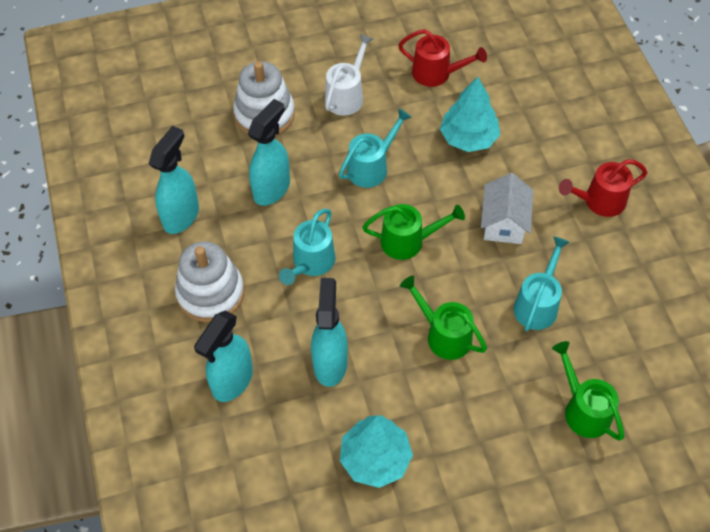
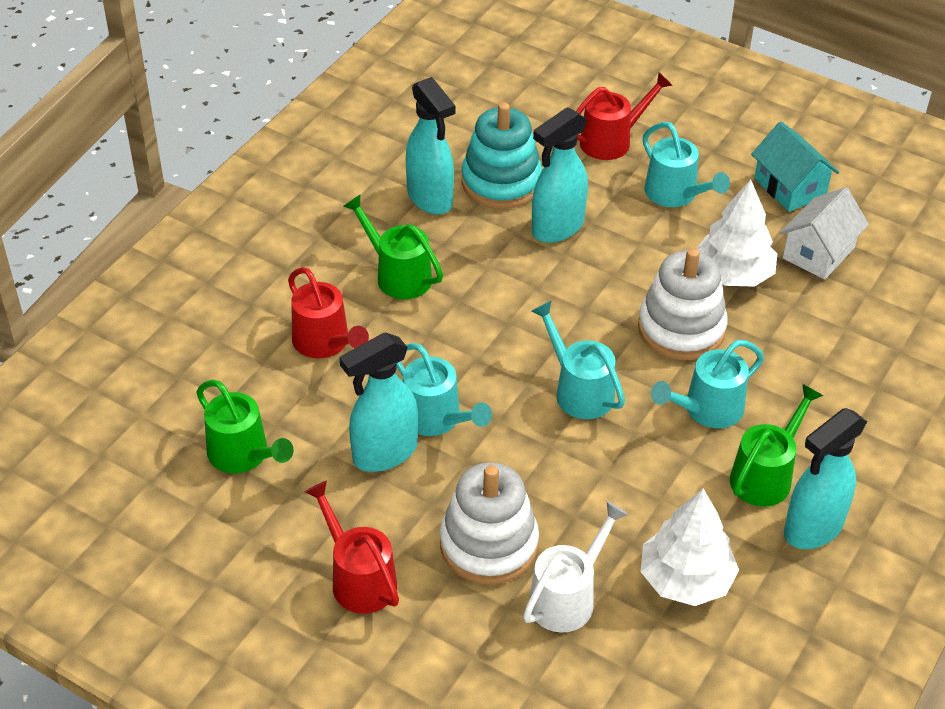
red watering can: [398,29,487,87] [559,159,648,217] = 2 -> [288,267,369,358] [305,480,399,614] [576,72,673,160] = 3
turquoise house: none = 0 -> [751,121,839,212] = 1
turquoise stacking toy: none = 0 -> [461,102,542,209] = 1
turquoise tree: [340,415,413,488] [440,77,500,152] = 2 -> none = 0
turquoise watering can: [279,209,336,285] [339,109,412,188] [514,236,569,331] = 3 -> [396,343,492,436] [532,301,625,419] [643,122,730,207] [651,340,764,428] = 4
white tree: none = 0 -> [640,489,739,606] [696,179,777,287] = 2

